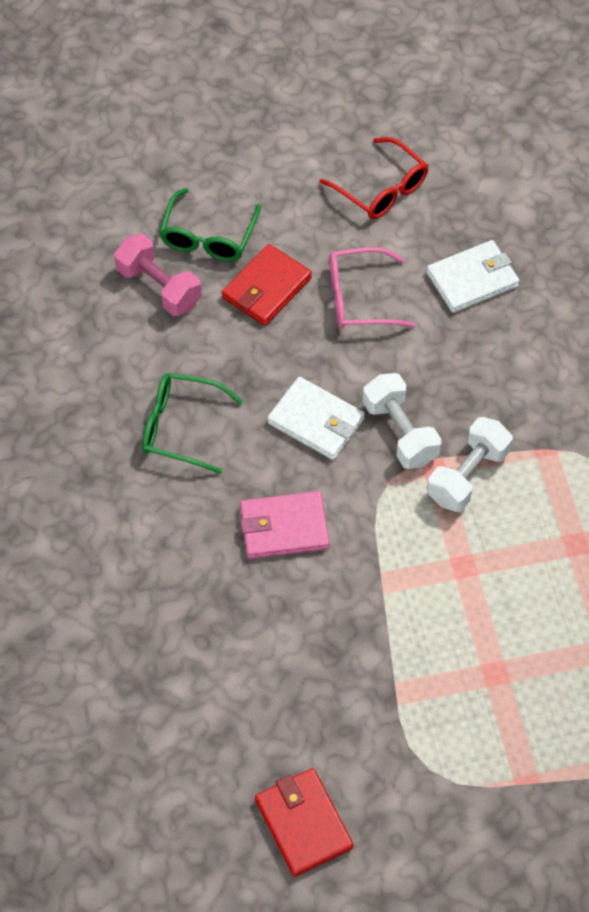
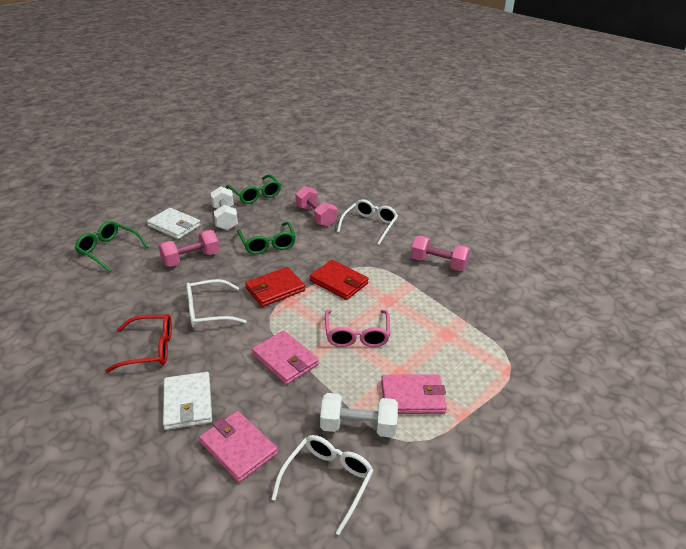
green glasses: [142,373,243,474] [159,188,261,261] = 2 -> [75,221,149,272] [226,174,281,204] [237,222,296,254] = 3
pink dumbbell: [114,234,202,316] = 1 -> [158,230,219,267] [295,186,337,227] [411,235,470,271] = 3
pink wallet: [240,491,330,559] = 1 -> [199,411,278,483] [252,330,319,385] [381,374,447,414] = 3
white glasses: none = 0 -> [186,279,247,328] [271,435,374,535] [337,199,398,245] = 3

